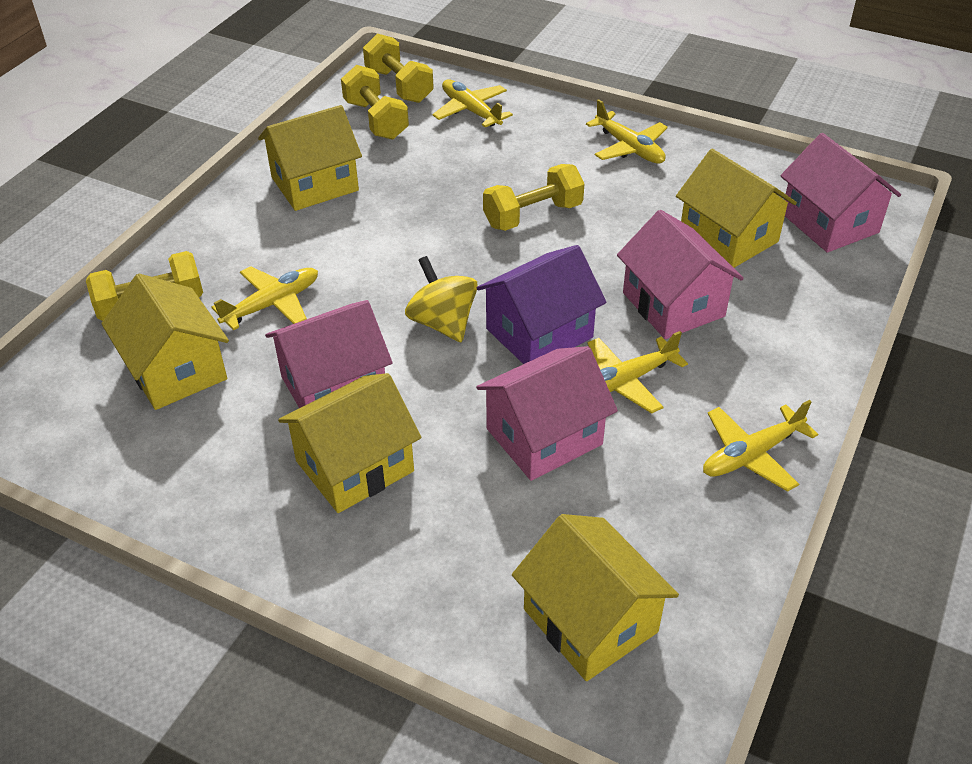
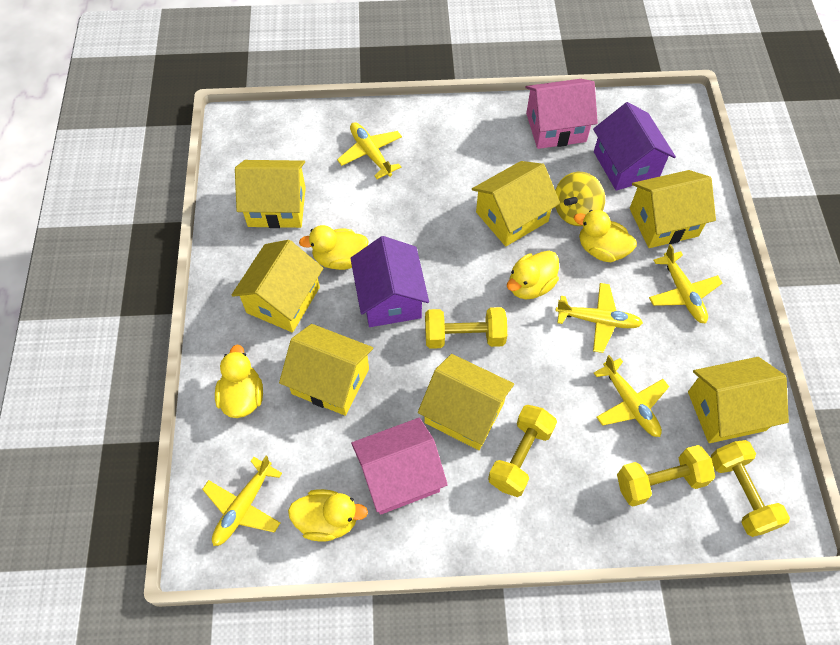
pink house: [265,300,393,408] [476,346,618,481] [617,210,744,339] [780,133,901,253] = 4 -> [351,418,448,515] [526,79,598,149] = 2
purple house: [477,245,606,364] = 1 -> [350,236,429,327] [593,102,676,191] = 2
yellow duck: none = 0 -> [215,345,263,418] [288,489,368,541] [299,225,369,270] [507,251,559,299] [574,210,637,262] = 5
yellow house: [101,274,229,410] [258,105,362,211] [278,373,422,513] [512,514,679,681] [676,149,797,268] = 5 -> [232,240,323,333] [235,160,306,228] [279,324,373,416] [418,354,514,450] [472,161,560,246] [630,170,716,248] [688,357,789,443] = 7

